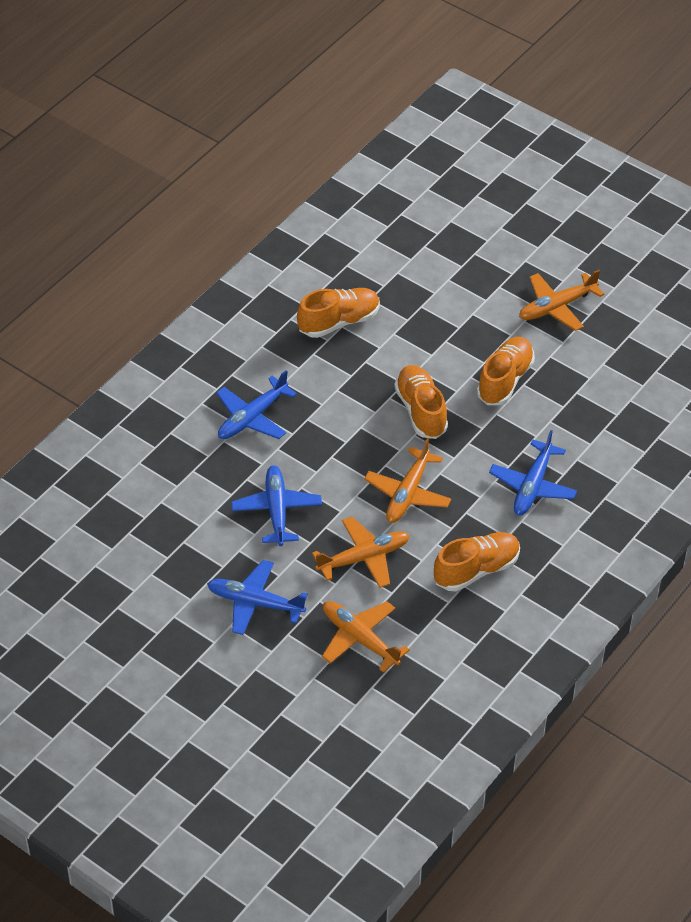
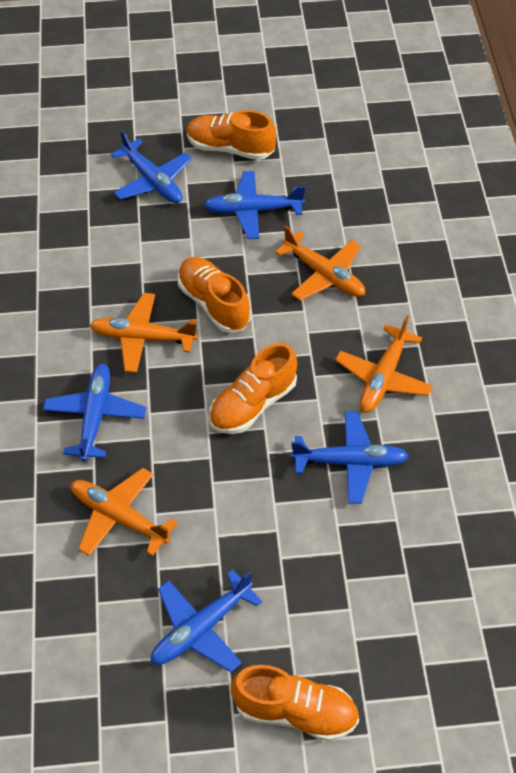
blue plane: [207,560,308,635] [216,370,297,439] [231,465,322,546] [489,430,577,516] = 4 -> [43,364,146,461] [111,131,192,203] [151,570,262,672] [204,171,305,239] [291,412,409,504] = 5

